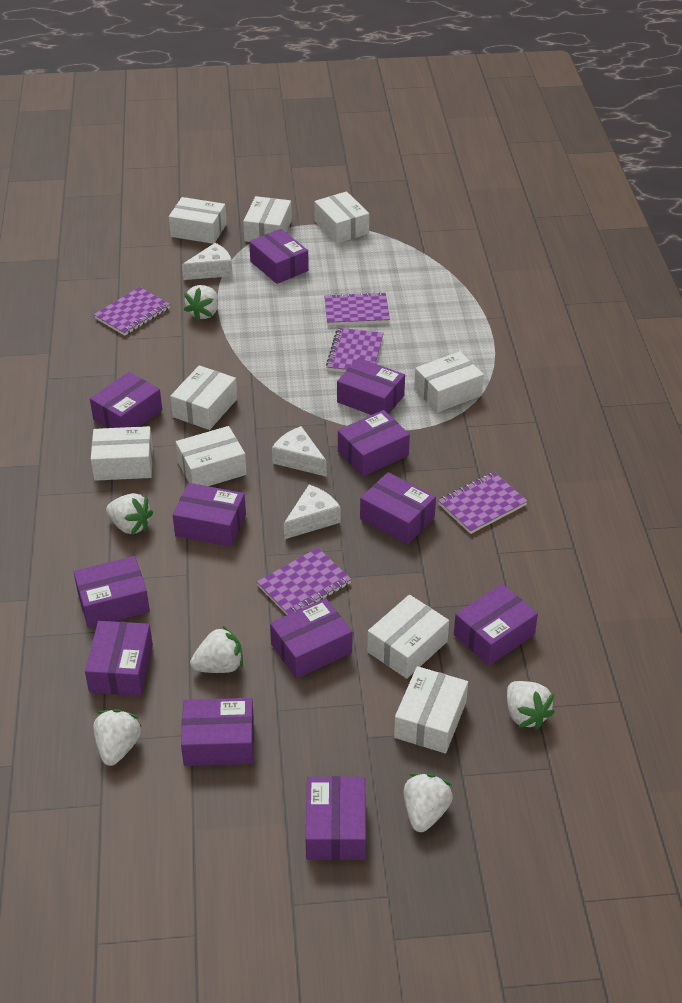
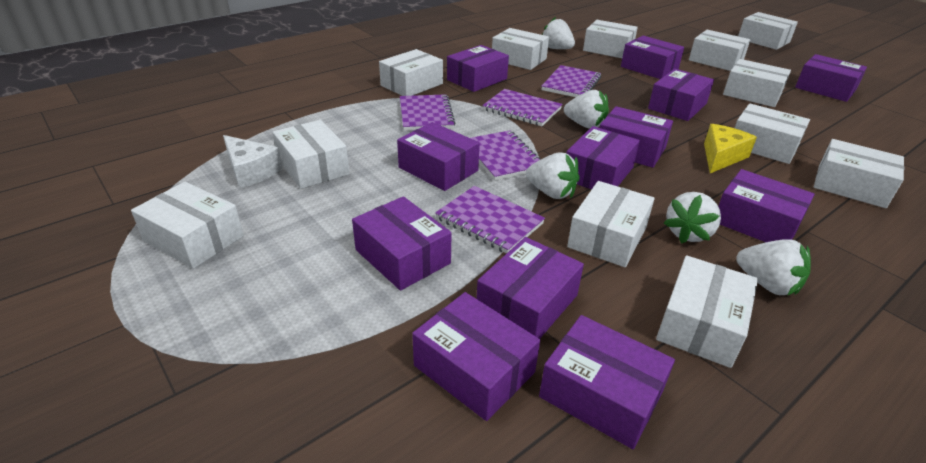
white box: [91,426,153,481] [169,197,227,244] [170,365,237,430] [176,426,247,486] [243,196,292,242] [314,191,369,243] [367,595,449,679] [394,666,468,753] [414,351,484,413] = 9 -> [131,182,244,269] [272,120,350,189] [379,49,443,96] [492,28,549,70] [567,181,655,267] [583,20,638,58] [656,255,758,368] [689,30,750,71] [723,59,791,107] [735,103,810,164] [738,12,798,50] [814,139,904,208] = 12
white cheese: [182,243,233,280] [272,426,327,477] [284,485,340,539] = 3 -> [223,135,283,188] = 1
white strawberry: [93,709,142,766] [106,493,153,535] [184,285,218,321] [190,626,243,673] [404,773,453,832] [507,681,555,729] = 6 -> [526,152,580,199] [542,17,575,49] [564,90,609,129] [664,192,721,244] [736,239,811,296] = 5
yellow cheese: none = 0 -> [704,124,757,173] = 1

